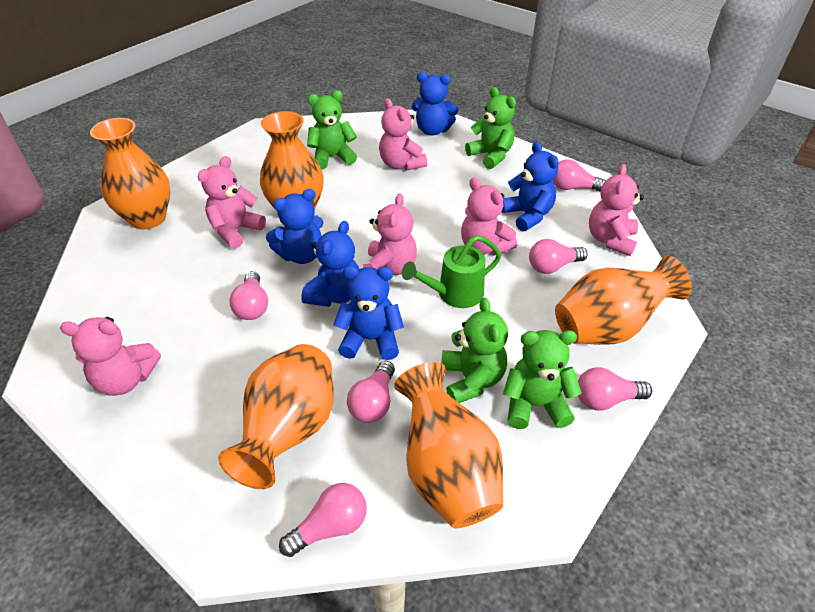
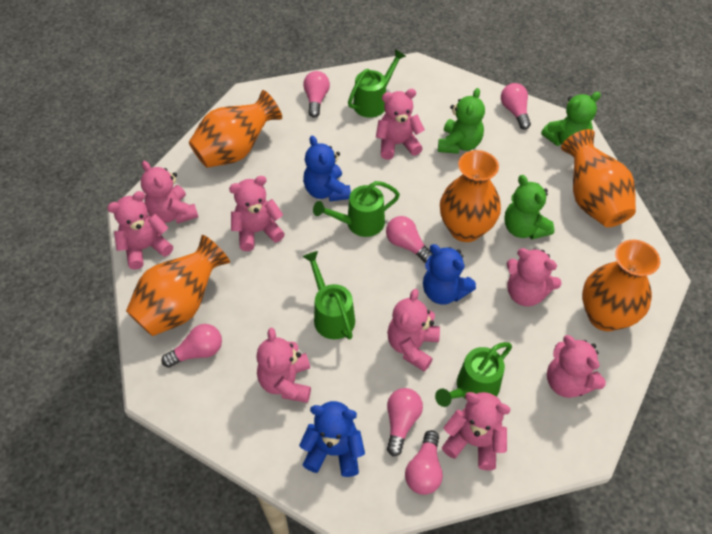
blue teddy bear: [266,189,324,264] [301,221,359,307] [333,266,404,360] [412,72,458,136] [502,141,558,231] = 5 -> [299,401,365,477] [303,136,351,201] [423,244,476,305] = 3
green teddy bear: [307,91,357,169] [441,298,508,403] [465,87,516,169] [503,330,582,429] = 4 -> [438,88,485,154] [504,175,554,239] [541,92,601,146] = 3
green watering can: [402,235,501,308] = 1 -> [303,251,355,340] [313,181,400,237] [348,49,406,118] [435,342,512,407] = 4
pink teddy bear: [60,317,161,396] [198,156,266,249] [363,193,417,275] [379,98,427,171] [461,178,517,255] [589,164,644,256] = 6 -> [107,191,173,270] [141,161,198,224] [229,176,285,251] [256,328,311,403] [376,89,425,160] [387,289,440,372] [442,392,511,471] [507,248,561,306] [547,335,606,398] = 9

